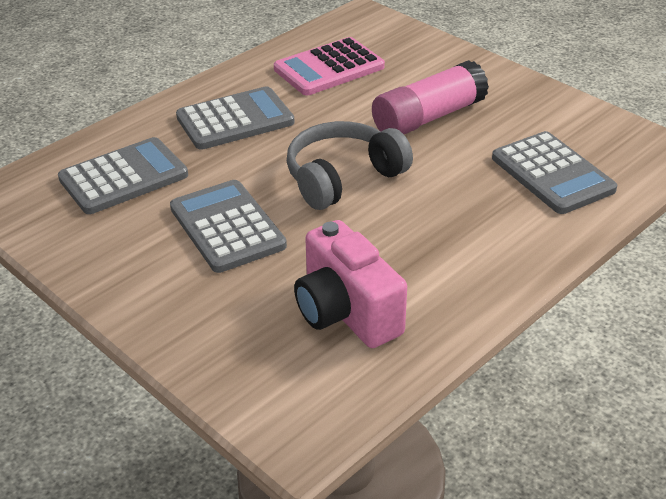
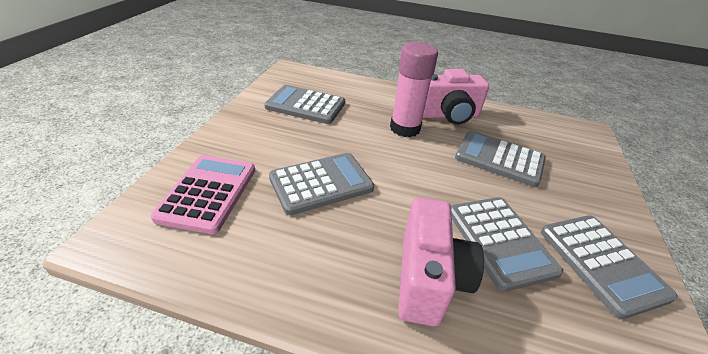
grey calculator: [58,137,188,214] [170,180,287,273] [176,86,295,150] [492,131,617,214] = 4 -> [264,85,345,124] [269,153,374,215] [451,197,563,292] [455,131,546,187] [541,216,678,319] = 5
grey headphones: [287,121,413,210] = 1 -> none = 0
pink camera: [294,220,407,348] = 1 -> [398,197,484,327] [423,69,489,125] = 2

